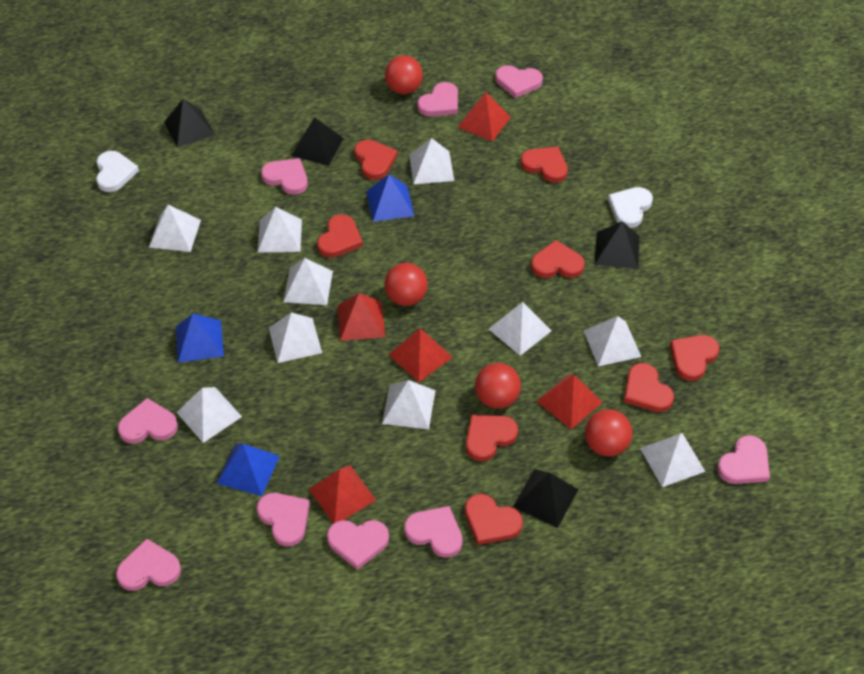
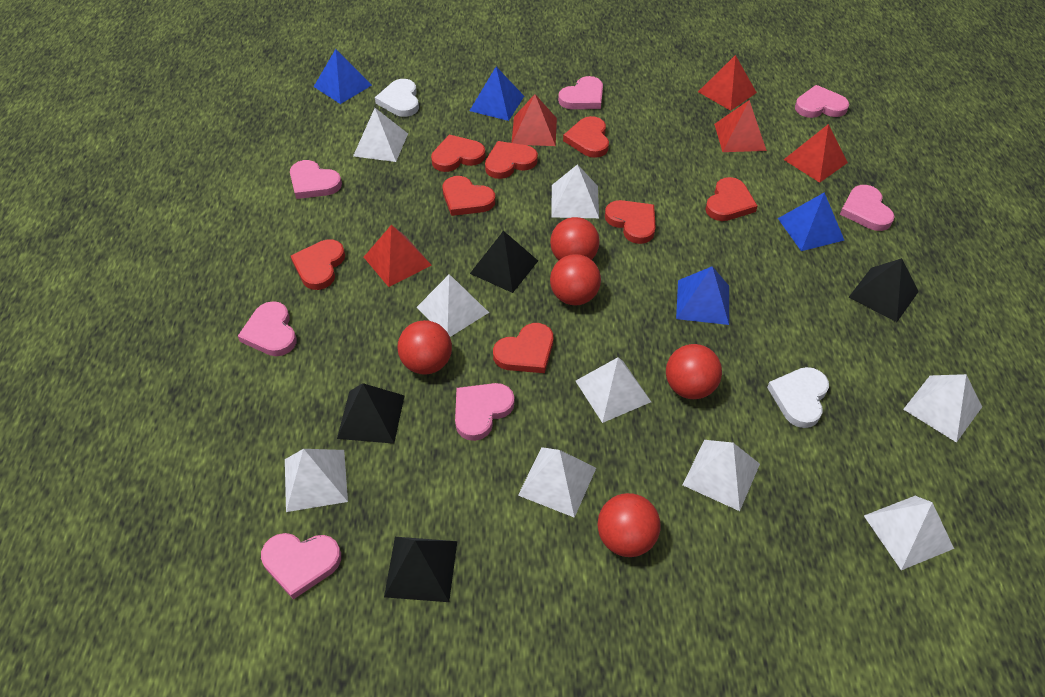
blue pyramid: [176,313,224,363] [216,443,280,496] [366,174,414,222] = 3 -> [314,49,372,104] [470,67,524,121] [676,266,729,325] [778,192,844,251] = 4
pink heart: [116,539,181,591] [118,398,178,444] [257,493,310,547] [261,158,308,195] [327,520,389,570] [404,506,463,558] [417,82,458,116] [496,65,543,98] [717,435,770,484] = 9 -> [238,301,296,356] [261,533,341,600] [290,160,342,199] [455,383,514,441] [558,76,603,109] [795,85,849,118] [840,185,895,231] = 7
red ball: [384,263,428,306] [385,55,423,94] [475,363,521,409] [585,409,632,456] = 4 -> [397,320,452,375] [550,217,600,260] [550,254,601,305] [597,493,661,557] [666,344,722,399] = 5
white pyramid: [149,205,201,252] [176,387,242,443] [257,207,302,253] [269,312,322,363] [283,258,333,305] [382,380,436,430] [409,138,454,184] [489,302,551,356] [584,316,641,367] [640,433,706,487] = 10 -> [285,449,348,512] [353,108,408,162] [417,274,489,337] [518,447,596,518] [551,164,599,218] [576,357,651,423] [683,440,760,511] [864,496,954,570] [903,374,982,443] = 9

